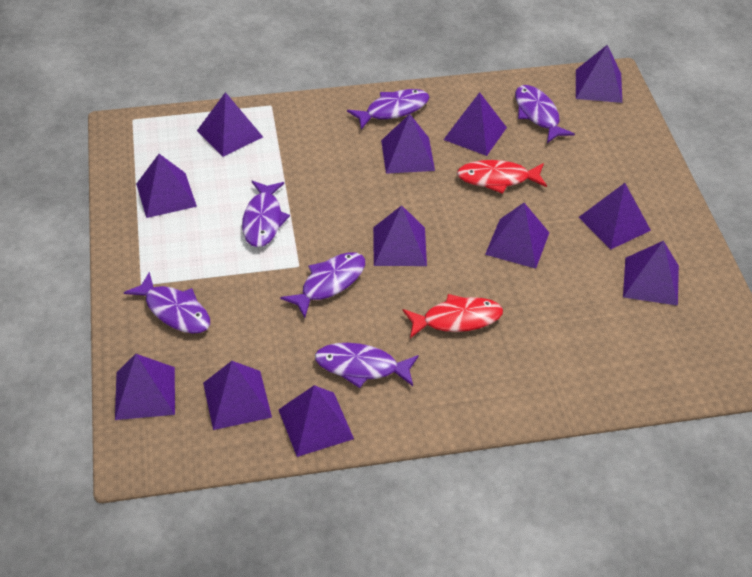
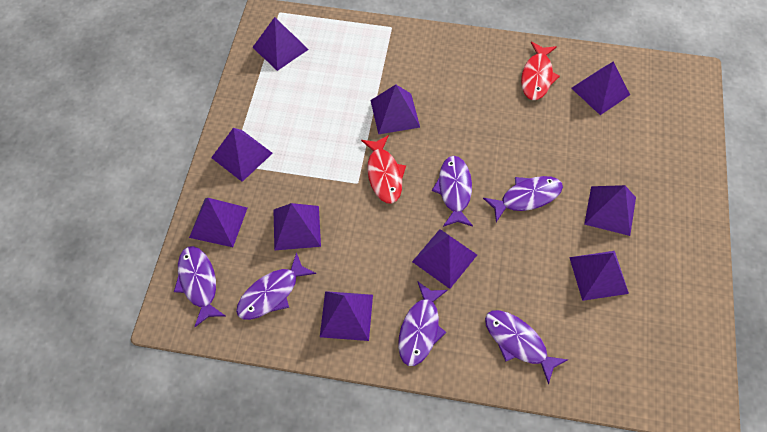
purple pyramid: [115,354,175,420] [136,154,197,218] [197,92,263,157] [203,361,272,430] [278,385,354,457] [373,205,427,266] [381,114,435,174] [443,92,507,156] [485,203,549,269] [576,45,622,103] [579,183,651,250] [623,241,679,306] = 12 -> [189,198,247,247] [211,128,273,182] [252,17,309,71] [274,203,321,251] [320,291,373,341] [370,84,420,134] [412,229,477,289] [569,251,629,301] [571,61,630,115] [584,185,636,236] = 10

